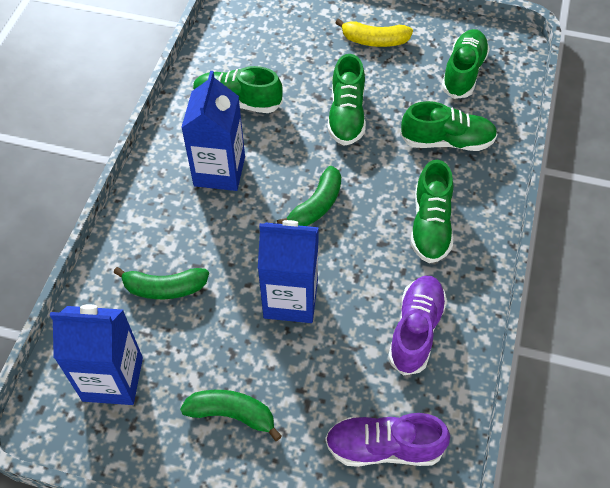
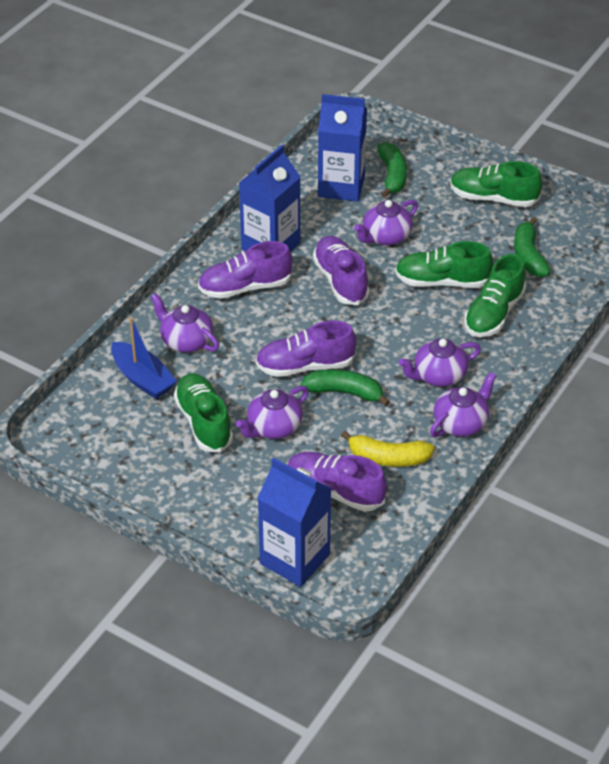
blue boat: none = 0 -> [111,317,177,399] = 1
green shoe: [193,66,283,113] [327,54,366,146] [400,101,498,151] [411,160,453,263] [441,29,490,99] = 5 -> [174,373,233,452] [395,241,493,288] [450,161,542,207] [464,254,526,337] = 4
purple shoe: [325,413,450,467] [388,276,447,376] = 2 -> [198,241,292,299] [255,320,356,377] [288,452,387,512] [313,236,370,305] = 4
purple teapot: none = 0 -> [151,293,219,353] [236,386,309,439] [354,200,418,245] [399,338,481,387] [430,372,497,437] = 5

